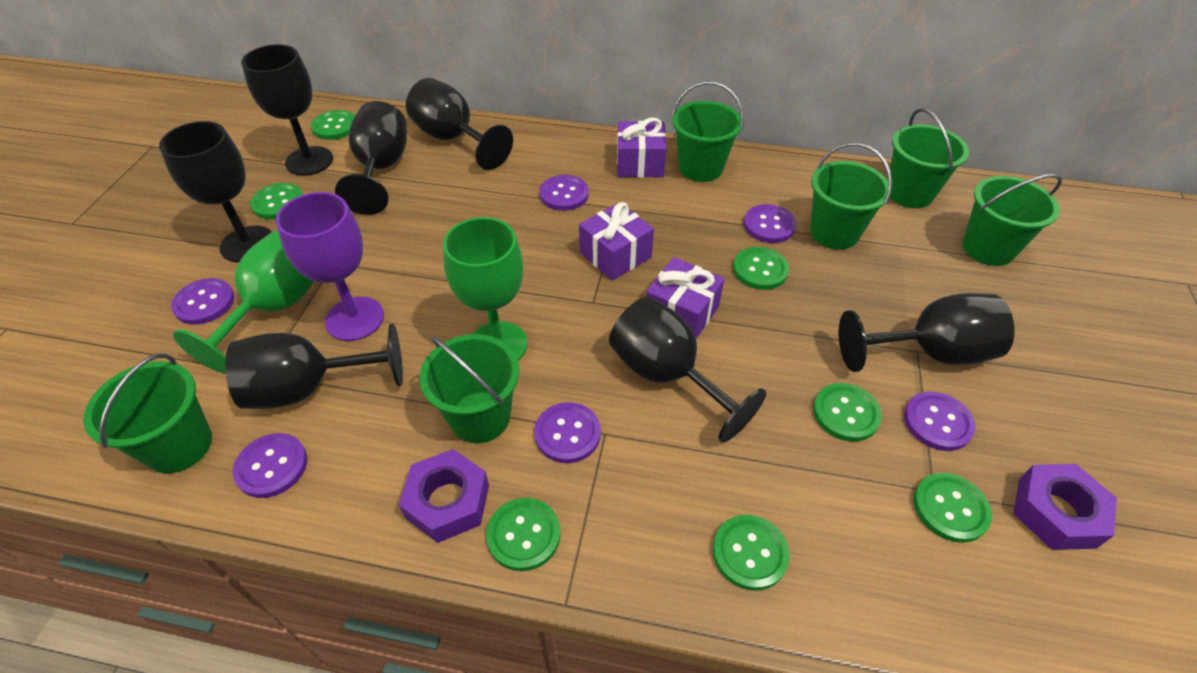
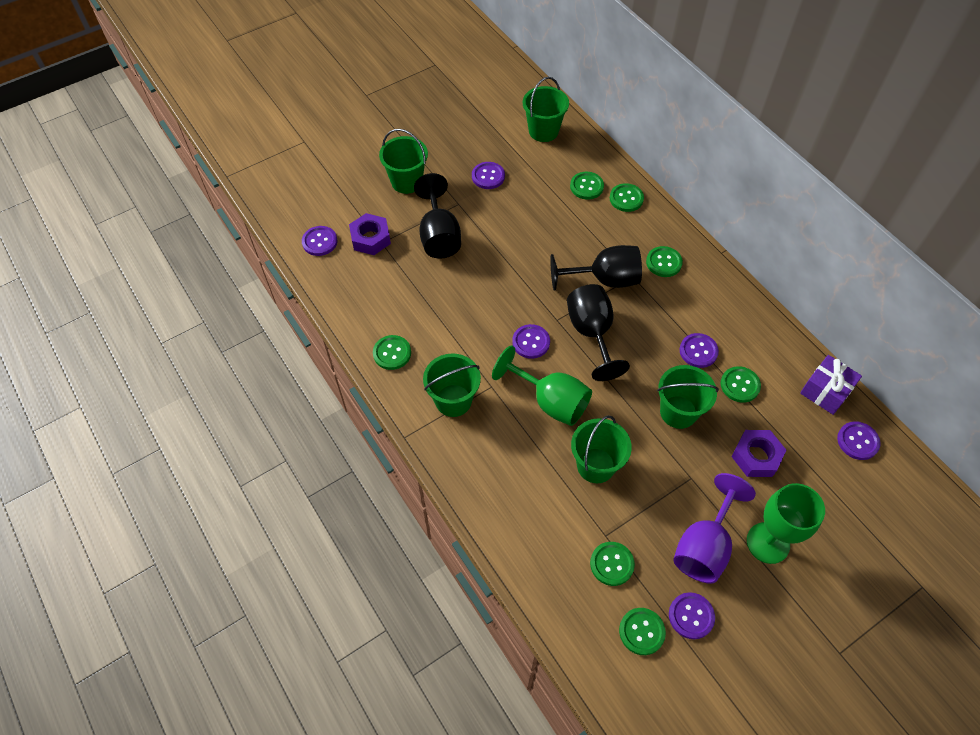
black goblet: [159,121,272,263] [225,324,403,409] [241,44,333,176] [335,101,407,215] [406,78,513,170] [609,297,766,443] [839,293,1015,372] = 7 -> [414,173,461,258] [550,245,642,291] [567,284,630,381] = 3
green bucket: [83,353,212,473] [419,334,519,443] [672,81,744,182] [810,143,892,249] [890,108,969,208] [963,174,1062,266] = 6 -> [379,129,428,194] [423,353,481,417] [523,77,569,142] [571,415,632,483] [657,365,719,429] = 5
purple gift: [579,202,654,280] [617,118,666,178] [646,257,724,339] = 3 -> [800,355,862,415] = 1

